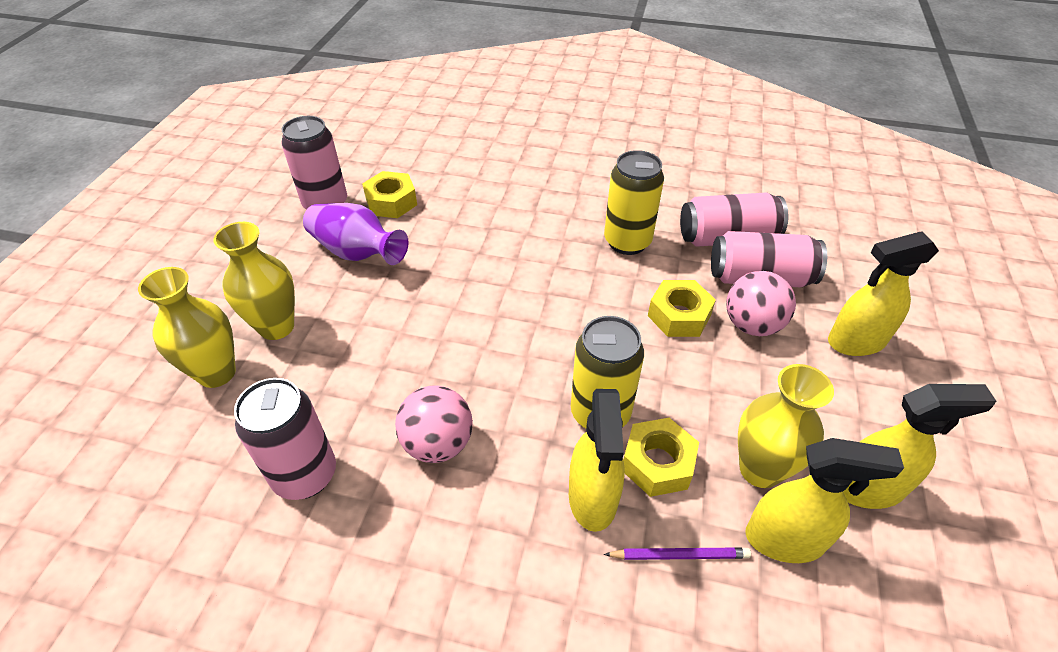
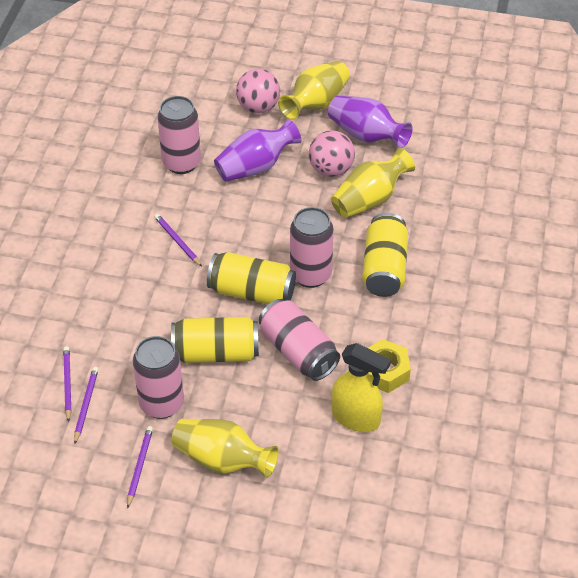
purple pencil: [604,547,751,560] = 1 -> [63,346,72,422] [74,367,99,444] [127,426,153,509] [154,214,202,267] = 4
purple vase: [303,203,409,265] = 1 -> [214,119,302,181] [328,96,413,148] = 2
yellow can: [571,316,644,429] [604,150,664,255] = 2 -> [171,317,259,363] [207,252,296,304] [362,213,408,297] = 3
yellow nut: [362,171,417,218] [623,418,699,497] [648,280,716,337] = 3 -> [368,339,411,393] = 1
yellow spray bottle: [569,389,624,532] [745,438,904,563] [828,231,939,356] [843,384,996,509] = 4 -> [331,343,391,432] = 1

